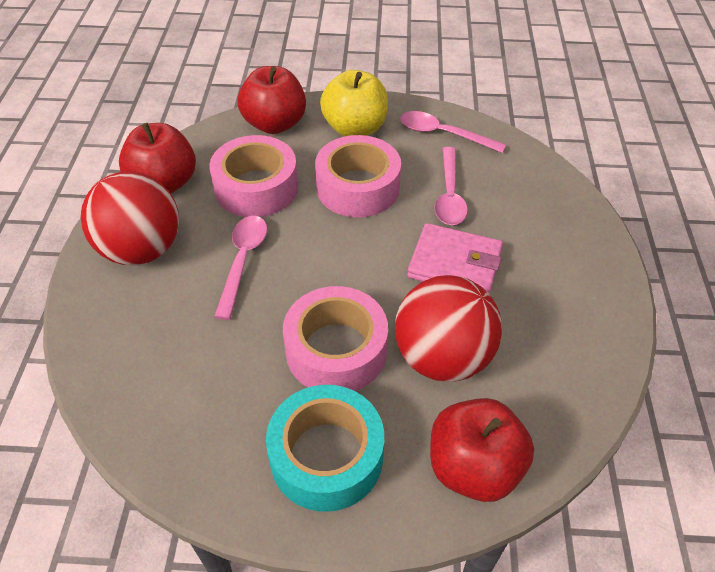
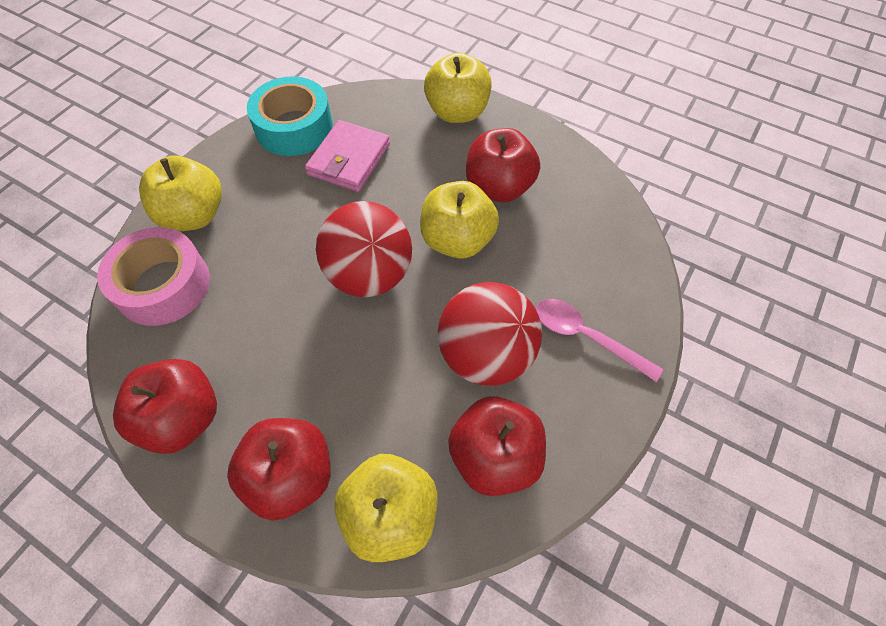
pink spoon: [214,216,267,320] [400,111,506,153] [434,147,468,225] = 3 -> [536,299,663,382] = 1
pink tape: [209,135,298,217] [283,286,388,391] [315,135,401,217] = 3 -> [97,227,210,326] = 1
red apple: [119,123,196,193] [238,66,306,134] [430,398,534,502] = 3 -> [113,359,217,454] [227,418,331,521] [448,396,546,496] [466,128,540,202] = 4
yellow apple: [320,70,388,137] = 1 -> [139,156,222,231] [334,454,437,562] [420,181,499,259] [424,52,492,123] = 4

